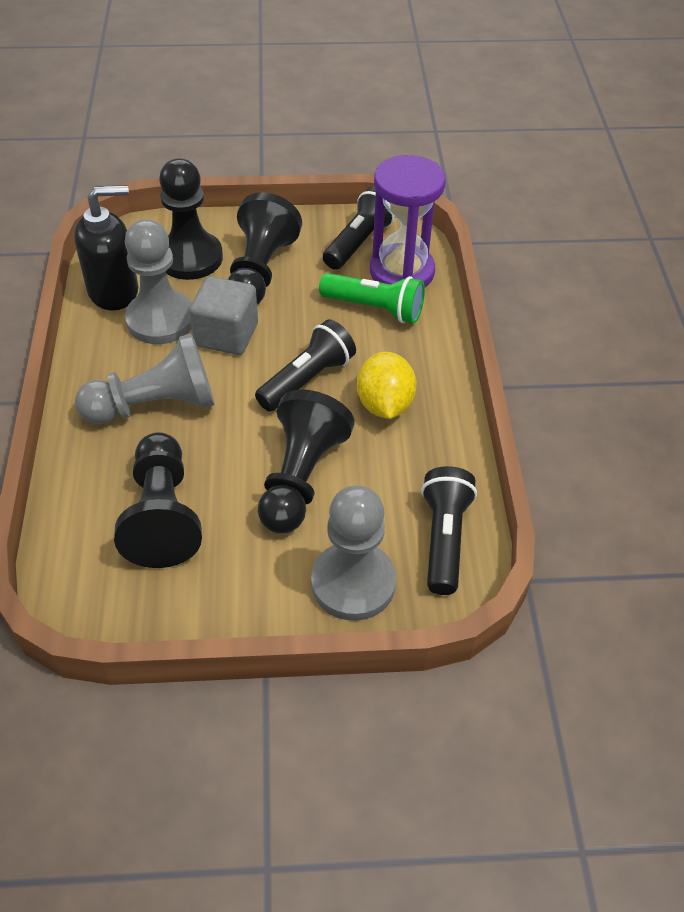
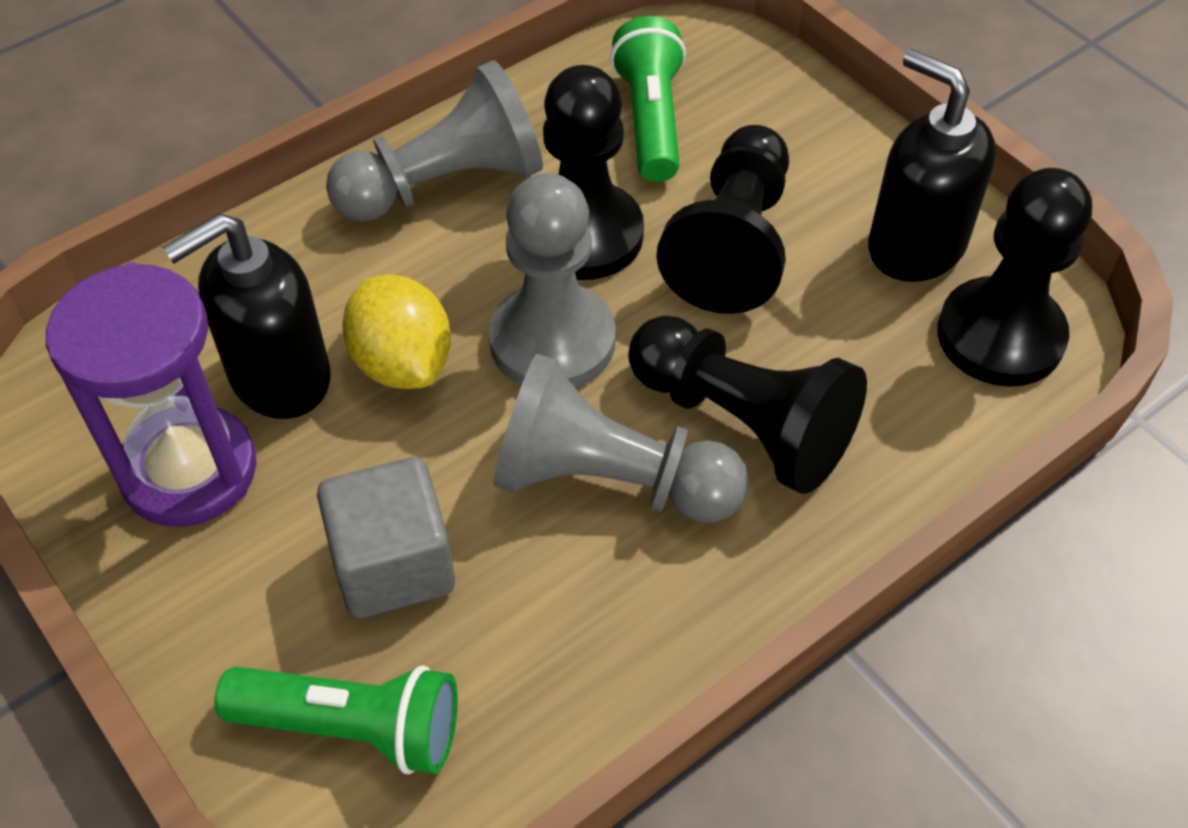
black flashlight: [255,319,356,412] [323,186,395,270] [421,466,477,595] = 3 -> none = 0
black soap dispenser: [74,185,138,311] = 1 -> [162,213,331,419] [868,49,996,282] = 2
green flashlight: [319,273,425,323] = 1 -> [214,665,458,774] [610,16,686,182] = 2

